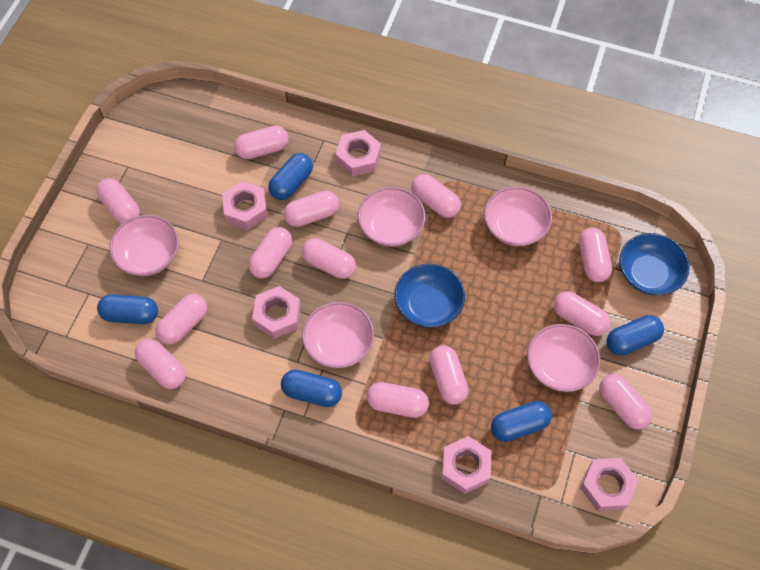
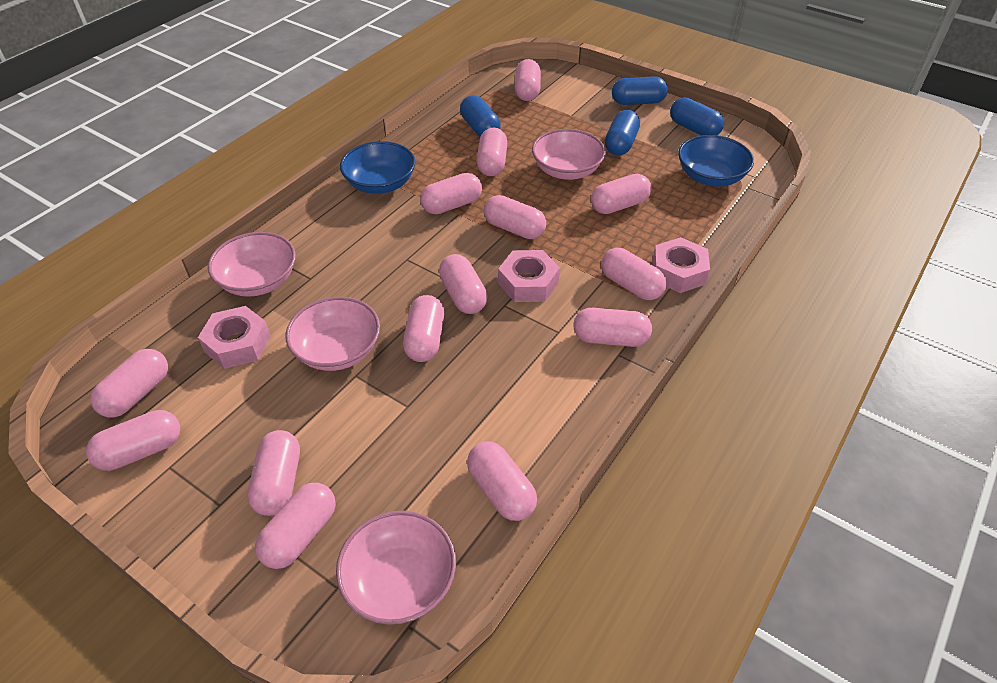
blue capsule: [97,294,158,324] [268,153,313,200] [281,370,342,407] [491,401,552,442] [606,315,664,356] = 5 -> [460,95,501,137] [605,110,640,155] [612,76,668,105] [670,97,724,135] = 4
pink bowl: [109,215,179,276] [302,302,374,368] [358,187,426,247] [484,186,552,246] [527,324,600,392] = 5 -> [208,232,296,297] [285,297,380,371] [336,511,456,625] [532,129,606,180] = 4
pink capsule: [96,178,140,224] [135,339,186,389] [156,294,207,345] [234,126,289,159] [249,227,292,279] [284,191,339,227] [302,238,356,279] [367,382,429,418] [411,174,461,218] [429,346,469,405] [554,291,611,336] [579,228,612,282] [599,374,652,429] = 13 -> [86,410,180,471] [90,349,168,417] [247,430,300,516] [255,483,336,569] [403,295,445,362] [420,173,482,214] [439,254,488,314] [467,442,537,521] [477,128,507,176] [484,195,546,239] [515,59,541,101] [573,308,652,347] [591,174,651,214] [601,248,667,300] = 14
pink nut: [222,181,268,230] [252,286,301,339] [336,130,381,177] [442,436,491,494] [580,458,639,511] = 5 -> [198,306,271,369] [498,250,560,302] [652,237,710,293] = 3

